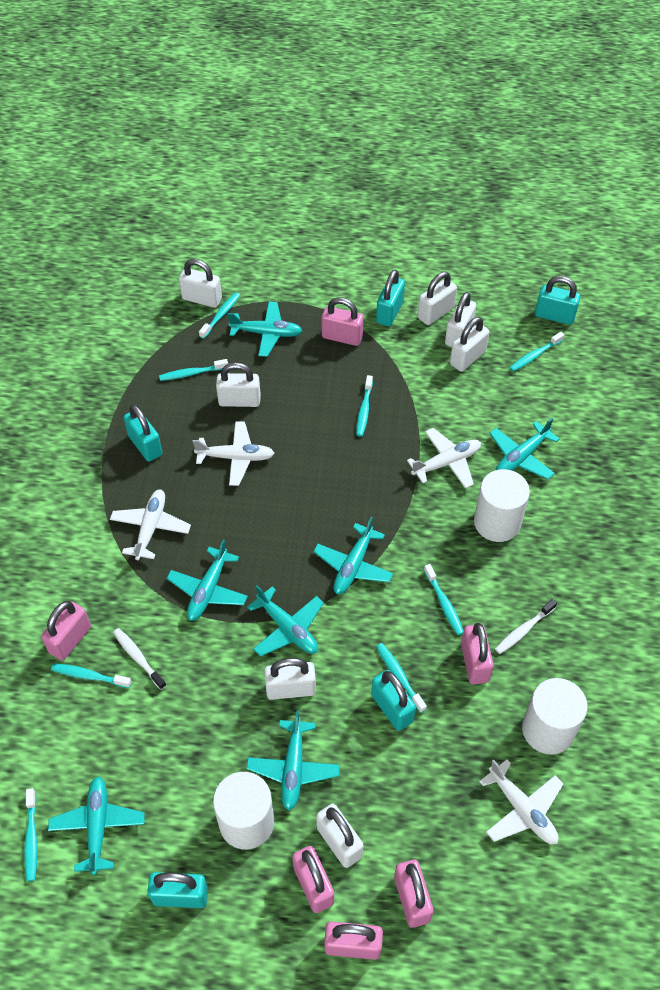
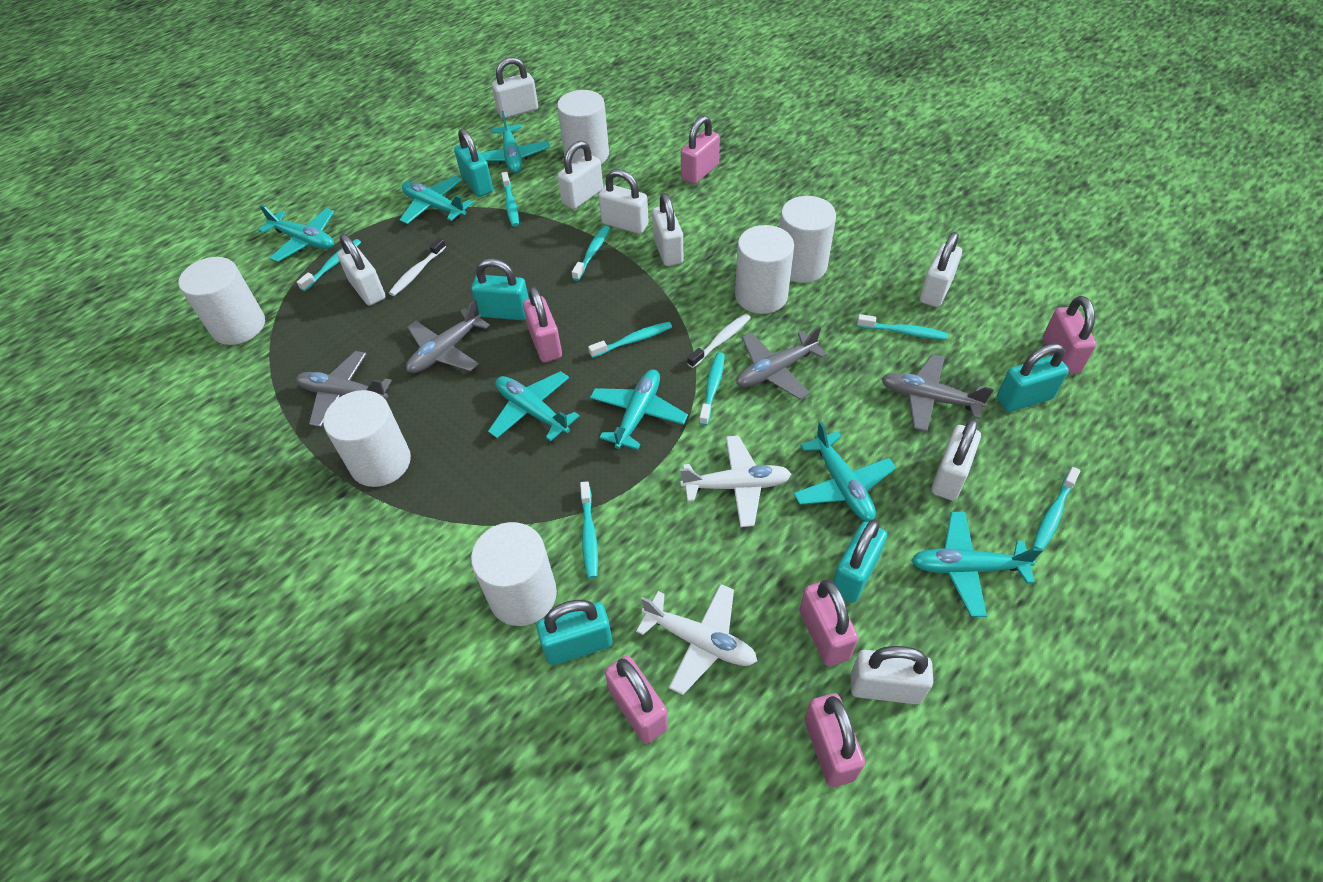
grey plane: none = 0 -> [296,351,392,427] [406,300,490,373] [736,326,827,400] [881,354,994,432] = 4
white cylinder: [213,772,274,850] [474,469,530,542] [522,678,588,755] = 3 -> [179,257,265,345] [323,390,411,487] [471,522,557,626] [557,90,609,164] [735,225,794,314] [780,196,836,283] = 6
white padlock: [179,259,222,308] [216,362,261,407] [264,658,316,700] [316,804,363,868] [418,272,457,325] [445,292,476,347] [450,317,489,372] = 7 -> [337,234,385,305] [492,57,538,118] [558,141,603,209] [599,169,649,234] [652,193,683,266] [851,646,933,704] [920,232,962,307] [932,418,981,501] = 8
white plane: [110,490,191,560] [193,421,274,486] [407,428,481,489] [479,759,563,844] = 4 -> [636,584,757,695] [680,435,791,527] = 2

